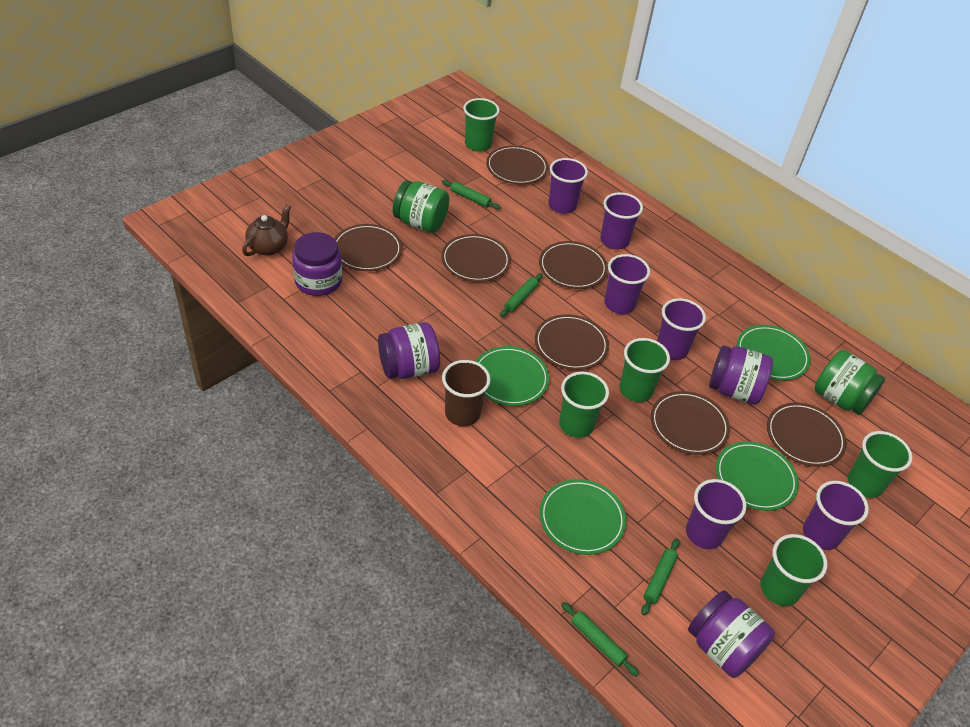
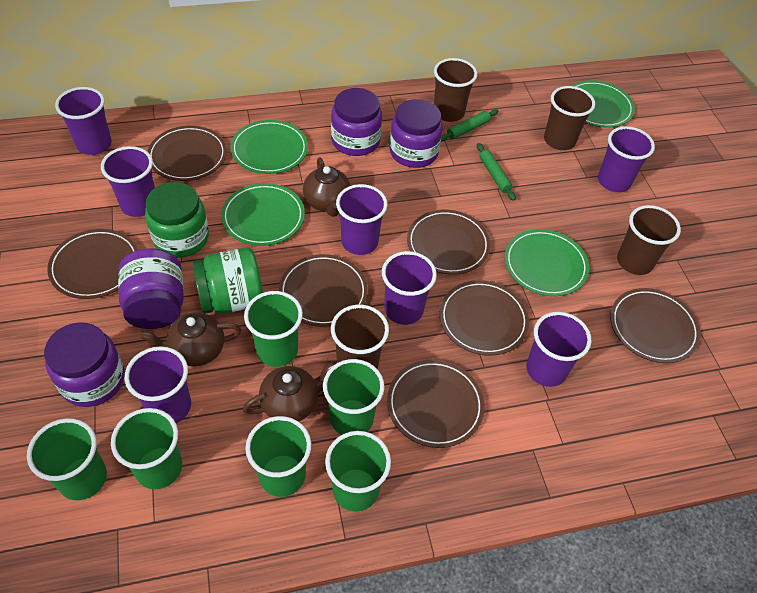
brown cup: [442,360,491,426] = 1 -> [331,305,389,369] [434,58,477,122] [544,86,595,150] [617,205,681,275] = 4
brown teapot: [242,204,291,256] = 1 -> [140,312,241,366] [243,362,335,422] [303,157,350,217] = 3
green cup: [463,98,500,152] [559,371,609,438] [620,338,670,402] [761,534,827,606] [848,431,913,498] = 5 -> [27,418,107,500] [111,408,182,489] [244,291,303,367] [245,416,311,497] [323,359,384,435] [325,431,391,512] = 6
green rolling pin: [442,180,501,210] [500,273,543,317] [561,602,639,677] [641,538,680,616] = 4 -> [441,109,499,141] [477,143,516,201] = 2
purple cup: [548,158,588,214] [600,192,643,249] [604,254,650,314] [657,298,706,360] [686,479,746,549] [803,481,869,550] = 6 -> [55,87,112,155] [101,146,155,217] [124,346,191,423] [336,184,387,255] [382,251,437,325] [526,312,592,387] [598,126,655,192] = 7

